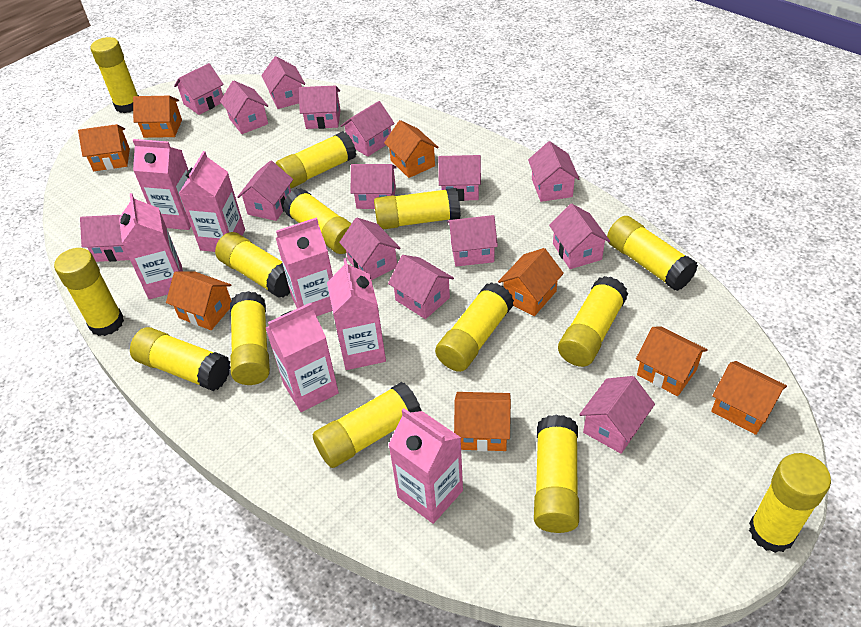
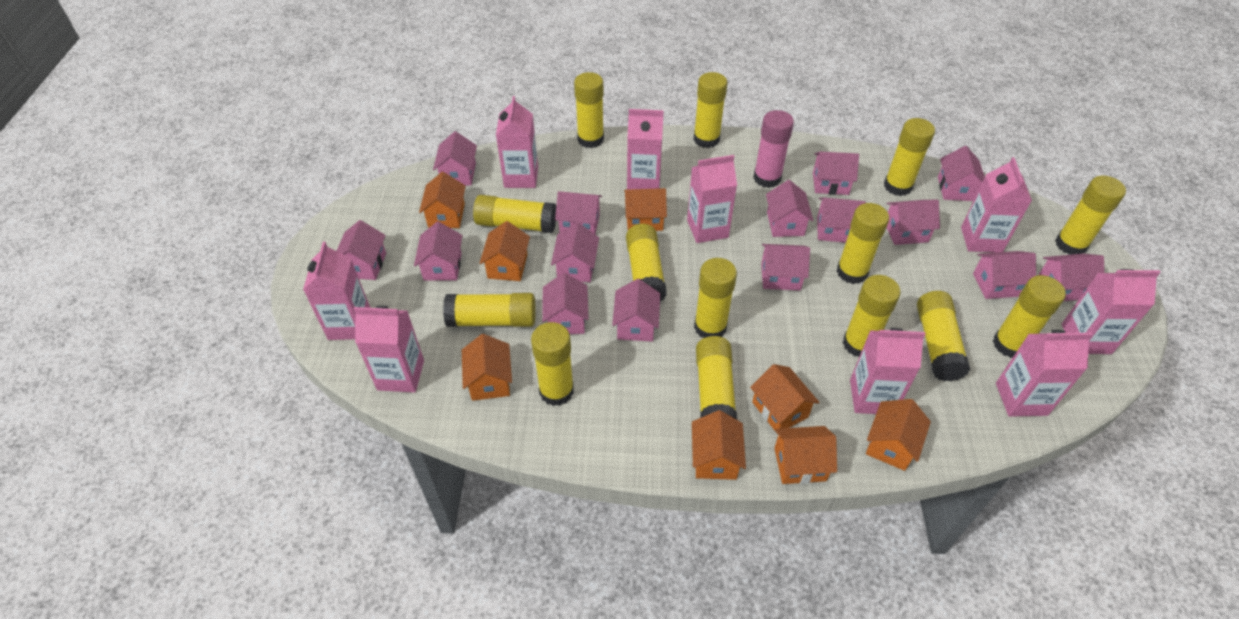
pink carton: [119,193,183,299] [133,139,191,230] [179,151,245,252] [266,303,339,412] [276,217,333,317] [327,258,386,370] [388,408,463,524] = 7 -> [303,242,370,340] [354,306,424,393] [496,96,538,188] [627,109,664,190] [687,155,737,243] [850,328,925,414] [961,157,1032,253] [996,330,1093,417] [1062,269,1160,354] = 9
pink glue stick: none = 0 -> [753,110,794,188] = 1

